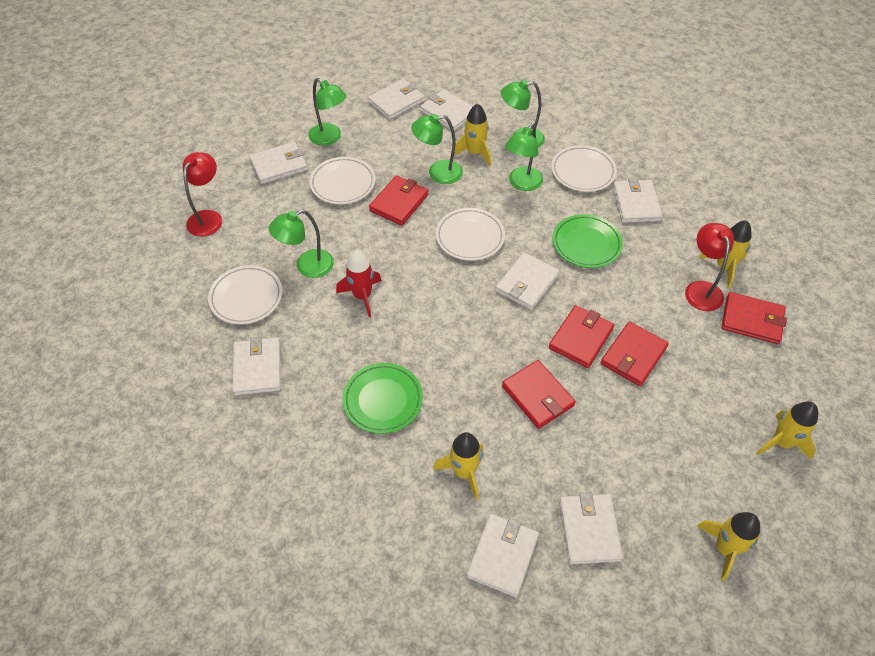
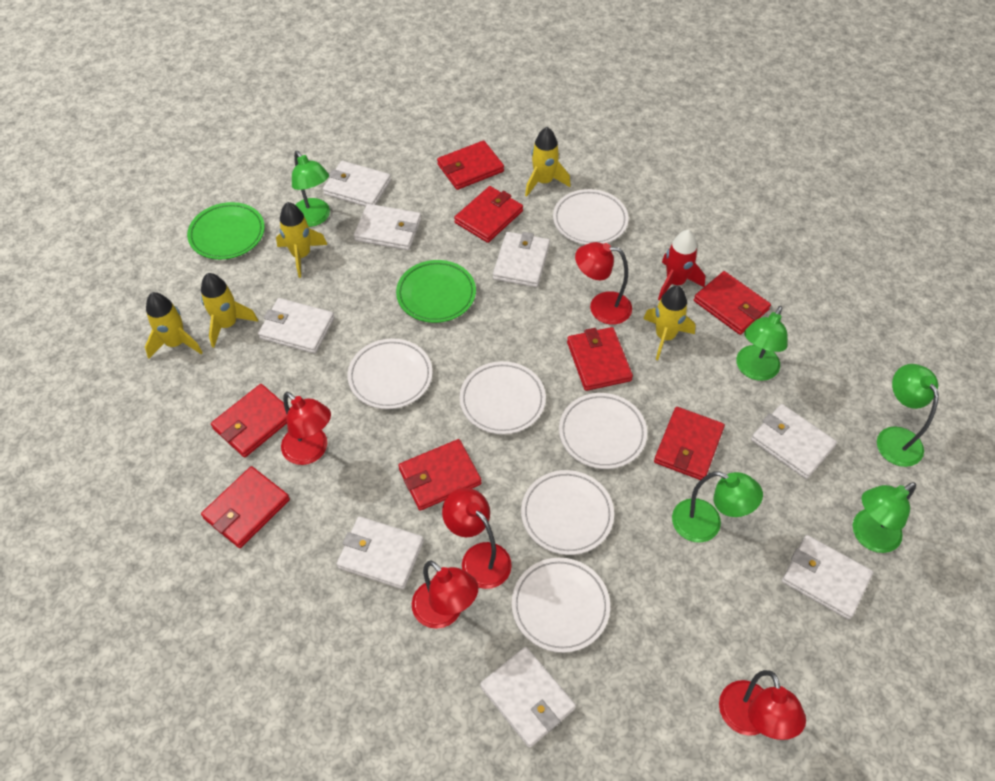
red lamp: [182,152,222,237] [685,223,734,311] = 2 -> [281,392,331,465] [412,561,478,629] [442,488,512,589] [575,242,632,325] [719,670,806,740] = 5
red wallet: [369,175,428,226] [502,360,576,429] [549,305,614,368] [601,322,669,386] [721,292,787,344] = 5 -> [201,466,290,548] [211,384,290,458] [398,439,481,511] [437,141,504,190] [454,186,523,243] [567,327,633,391] [654,407,725,480] [694,271,771,335] = 8
white plate: [208,265,282,325] [310,157,375,204] [436,208,505,261] [551,145,617,192] = 4 -> [348,339,432,409] [460,361,546,434] [512,558,610,653] [521,470,614,555] [553,189,628,245] [559,393,647,469] = 6

